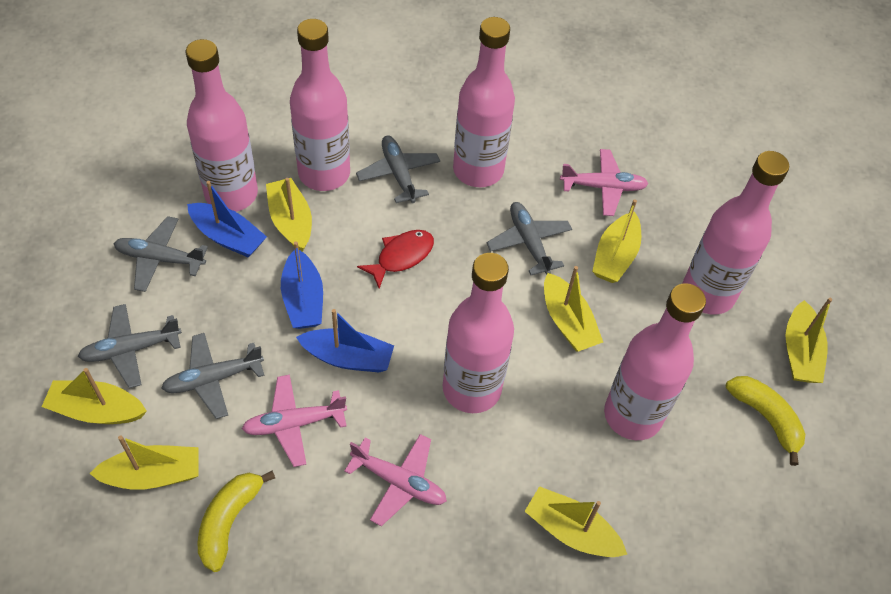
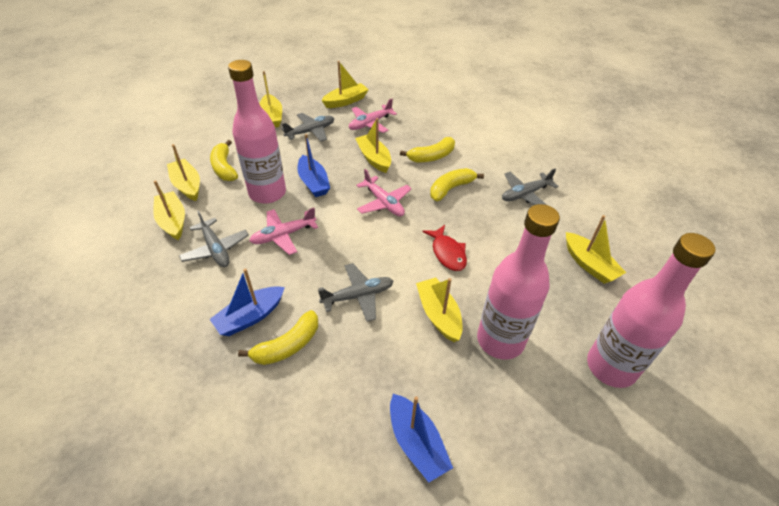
grey plane: [78,304,182,388] [113,216,208,292] [161,333,265,419] [356,136,440,203] [486,202,572,275] = 5 -> [179,211,249,267] [281,113,334,141] [318,263,393,322] [502,168,559,205] = 4
pink bottle: [186,39,258,212] [290,19,350,191] [443,253,514,413] [453,17,515,187] [604,283,706,440] [682,151,789,315] = 6 -> [228,60,286,204] [477,204,560,359] [587,233,716,388] = 3
yellow banana: [198,471,275,572] [726,376,805,466] = 2 -> [210,140,238,181] [238,310,318,365] [400,137,455,162] [430,168,484,201] = 4

